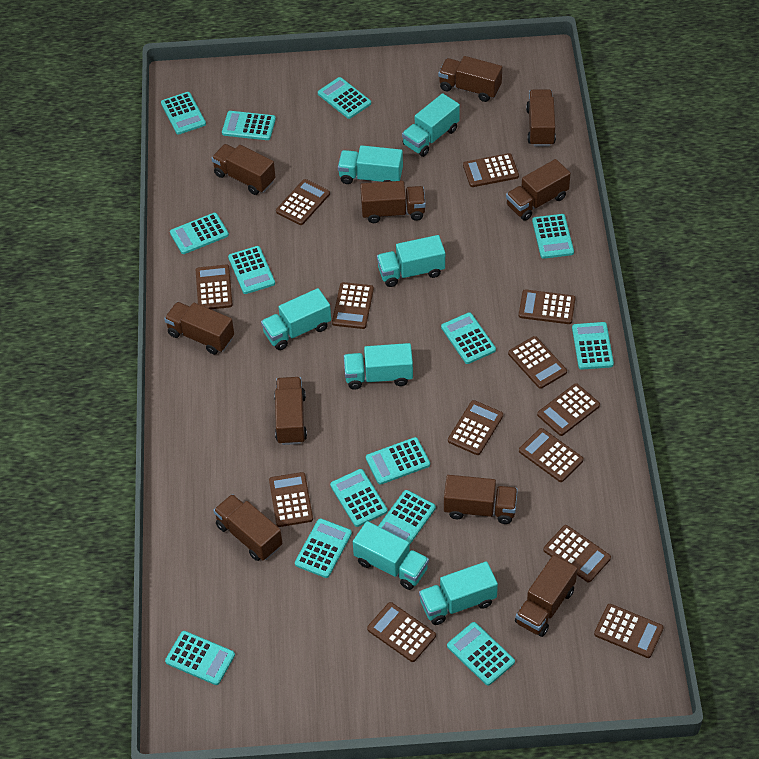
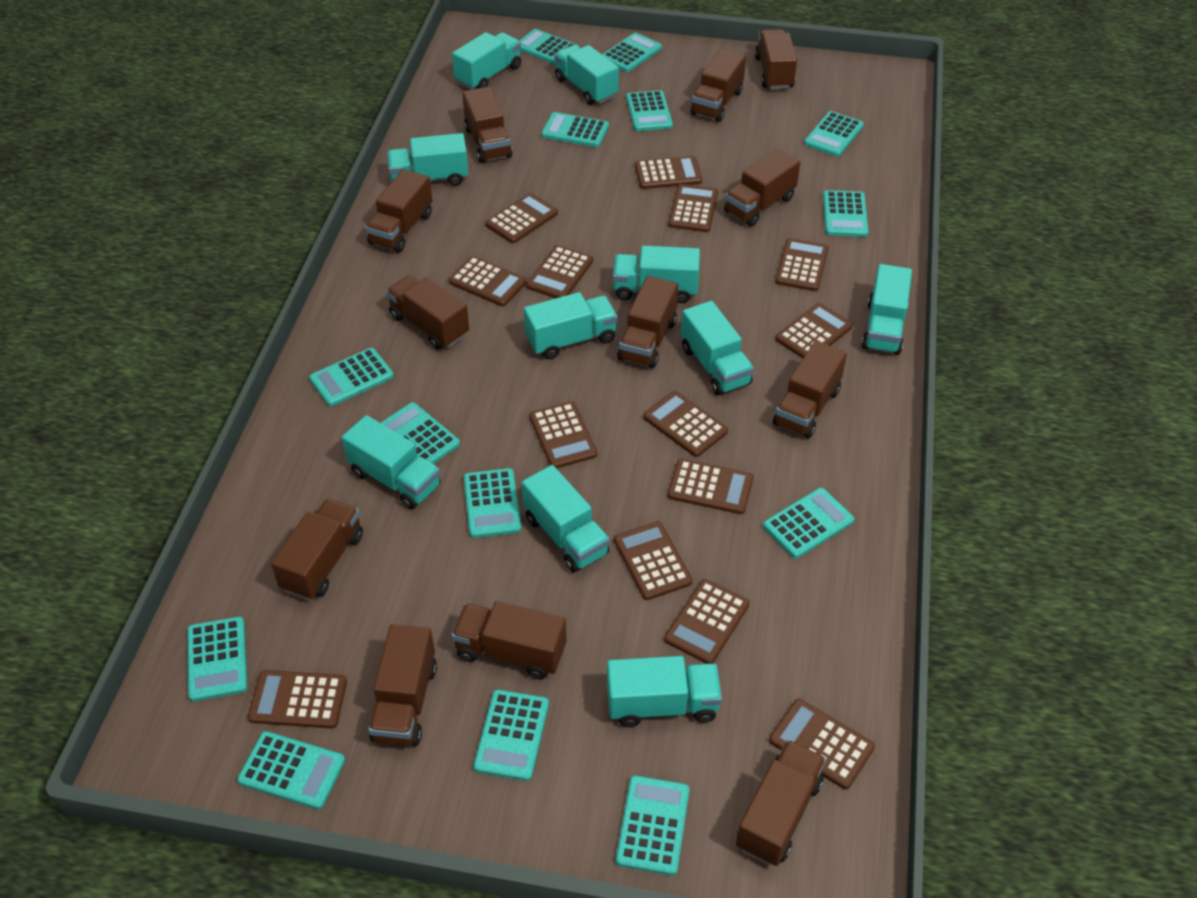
brown calculator: [196,265,232,309] [269,472,313,527] [276,179,330,225] [332,282,374,329] [367,602,436,662] [448,400,503,455] [463,153,519,187] [508,336,567,389] [519,289,575,324] [519,428,584,482] [537,383,600,436] [543,525,611,582] [594,604,664,658] = 13 -> [248,670,347,729] [448,256,527,307] [485,193,558,243] [526,245,593,298] [529,401,597,469] [614,521,692,600] [635,156,702,189] [643,391,728,457] [664,579,750,664] [668,184,718,232] [668,459,754,514] [769,699,875,789] [775,238,829,291] [775,303,853,358] = 14
brown truck: [164,302,234,354] [211,144,275,195] [213,494,282,561] [274,377,307,445] [360,181,426,223] [438,56,502,102] [444,475,518,524] [506,159,571,221] [515,555,578,637] [526,89,556,146] = 10 -> [271,498,363,600] [365,169,432,253] [368,624,437,746] [386,275,469,350] [451,601,566,680] [462,87,512,163] [617,276,678,368] [690,48,746,122] [724,149,800,227] [736,740,826,866] [755,29,797,89] [773,341,847,438] = 12
turquoise truck: [261,288,331,350] [338,145,403,184] [344,343,413,390] [353,521,429,590] [377,235,445,287] [402,93,460,157] [419,561,498,625] = 7 -> [342,415,441,509] [387,133,469,186] [452,32,521,90] [522,465,610,573] [524,292,618,359] [554,45,619,105] [607,656,722,727] [612,245,700,303] [681,301,754,395] [861,264,912,355] = 10

